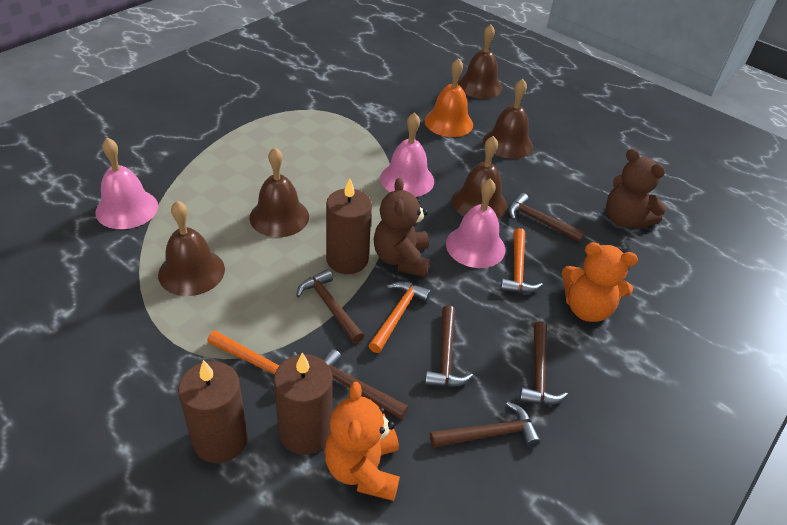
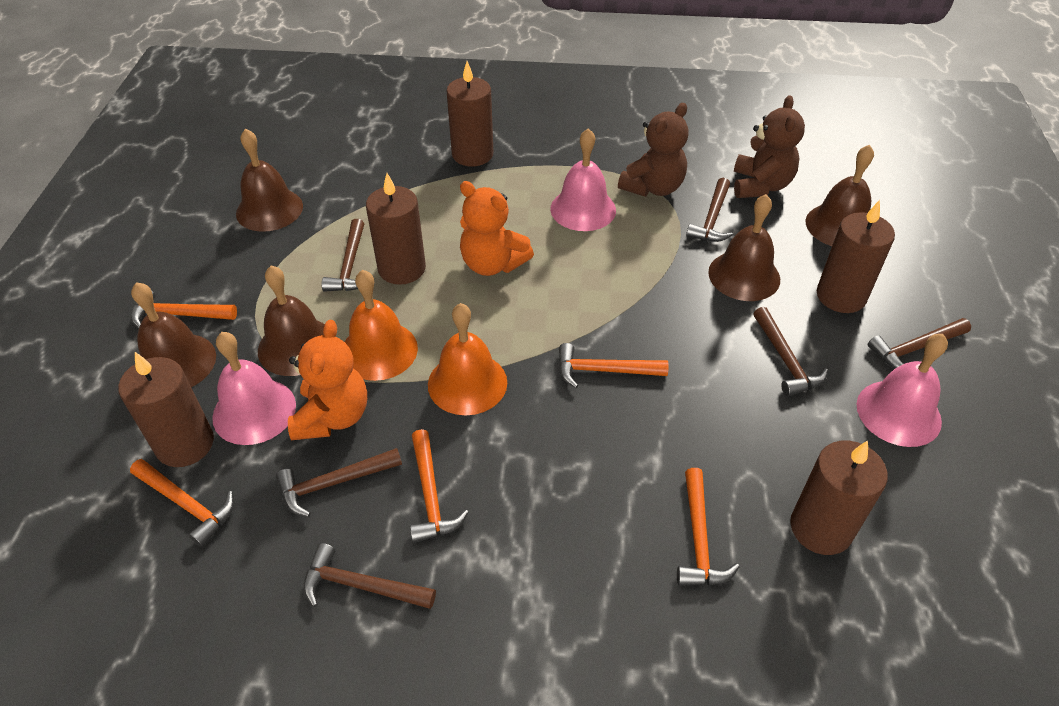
brown candle: [178,360,248,463] [274,353,333,455] [326,178,372,274] = 3 -> [118,352,214,467] [366,173,426,285] [447,61,493,167] [790,440,888,555] [817,200,895,313] = 5
orange bell: [424,58,473,137] = 1 -> [345,270,418,381] [428,303,507,415] = 2
orange hammer: [207,330,297,393] [368,281,431,353] [500,228,543,293] = 3 -> [130,459,234,547] [131,290,237,328] [410,429,469,543] [559,343,669,388] [677,468,739,586] = 5

